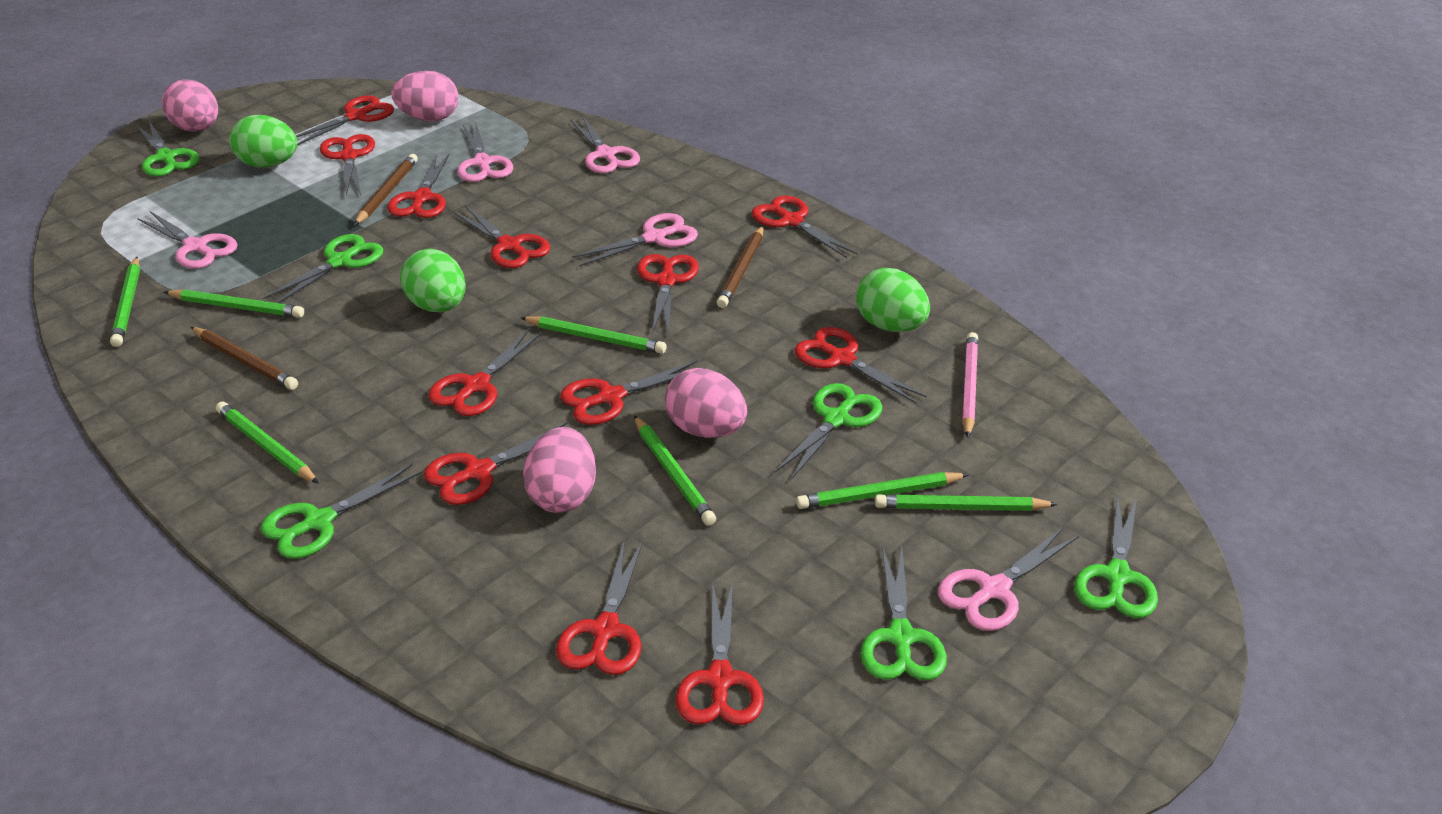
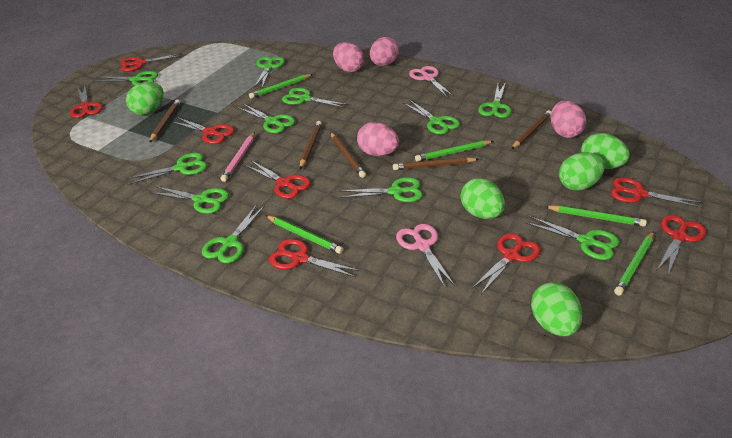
brown pencil: [191,327,298,390] [354,154,418,226] [717,226,764,308] = 3 -> [150,99,180,142] [300,121,322,169] [330,132,366,178] [393,157,479,170] [511,110,551,149] = 5
green egg: [229,115,297,168] [400,249,466,312] [856,268,930,332] = 3 -> [126,82,164,115] [461,178,505,219] [531,282,582,336] [559,152,605,191] [581,133,630,169] = 5
green pencil: [110,257,140,347] [164,289,304,318] [216,402,319,484] [520,316,667,354] [634,416,716,526] [796,472,969,509] [875,494,1058,511] = 7 -> [249,74,313,99] [265,215,343,254] [415,141,493,162] [544,205,647,227] [614,231,654,295] = 5
green scissors: [136,121,200,176] [261,464,422,559] [263,234,383,303] [775,383,883,481] [861,546,947,680] [1074,495,1158,618] = 6 -> [94,71,158,85] [127,153,207,185] [150,186,229,214] [202,204,265,263] [237,104,295,133] [255,57,285,87] [282,88,348,108] [340,177,423,202] [403,100,460,134] [478,82,511,118] [525,216,619,260] = 11
pink scissors: [137,211,238,269] [457,124,513,182] [570,116,640,173] [572,213,698,266] [938,528,1079,631] = 5 -> [396,224,455,288] [409,66,454,97] = 2
red scissors: [296,96,394,145] [320,134,375,196] [387,153,450,218] [424,422,567,505] [428,328,543,416] [453,205,550,268] [556,541,643,675] [560,360,706,425] [637,254,699,333] [675,581,764,725] [752,196,858,258] [795,327,927,403] = 12 -> [70,86,103,118] [120,53,182,71] [172,117,234,144] [244,160,311,199] [269,239,360,277] [471,233,541,294] [611,177,703,208] [657,215,706,274] = 8

